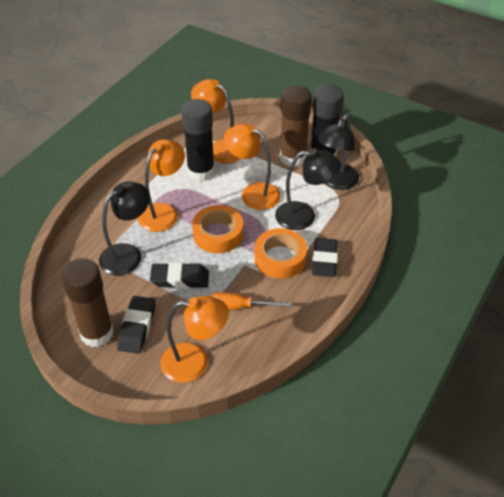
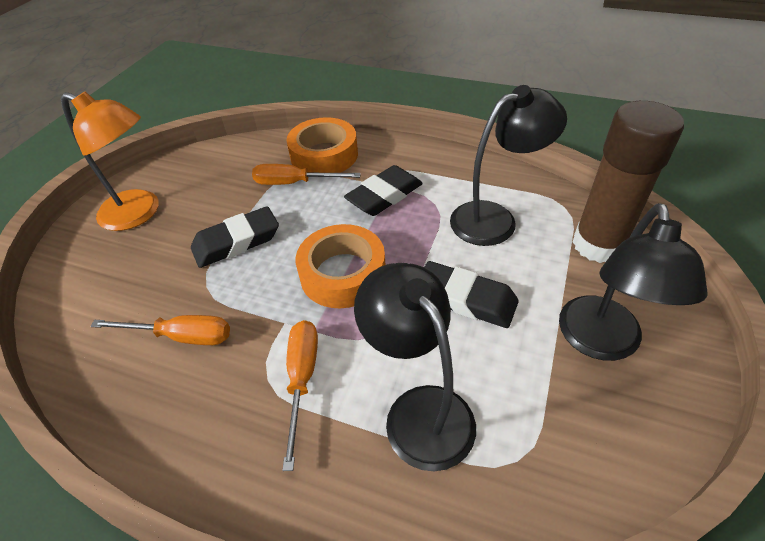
black glue stick: [181,99,215,181] [310,84,344,156] = 2 -> none = 0
brown glue stick: [61,258,114,347] [280,86,312,167] = 2 -> [573,101,684,263] = 1
orange lamp: [138,139,185,232] [160,296,229,383] [191,79,241,164] [224,123,281,210] = 4 -> [61,91,159,231] = 1
orange screwdriver: [210,292,292,310] = 1 -> [91,315,230,345] [252,164,361,185] [282,320,318,471] = 3

